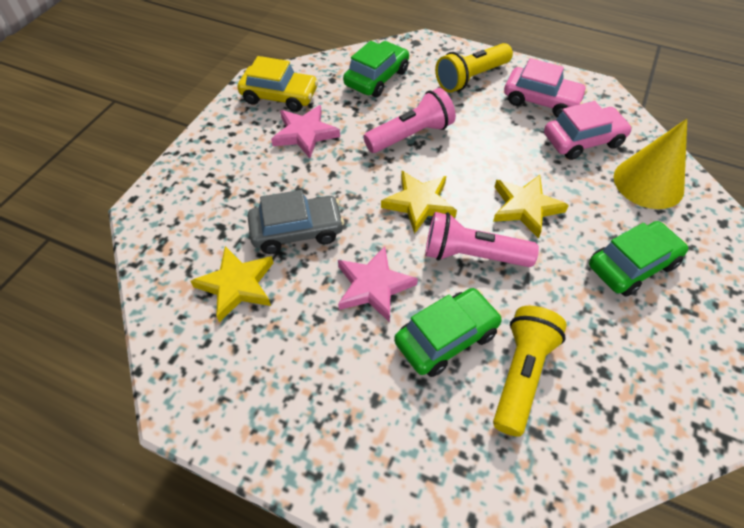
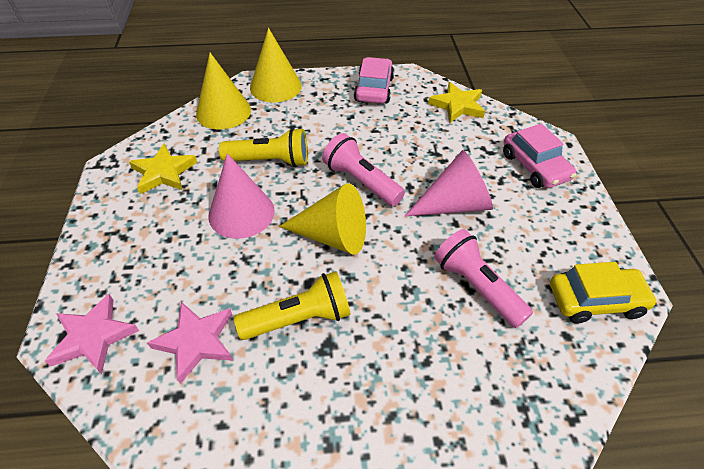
green car: [343,41,409,97] [394,288,502,377] [589,221,688,297] = 3 -> none = 0
grey car: [247,190,344,254] = 1 -> none = 0
pink cone: none = 0 -> [208,153,275,239] [405,150,493,216] = 2
yellow cone: [614,119,687,209] = 1 -> [196,53,251,130] [250,28,302,102] [279,183,366,254] = 3
yellow star: [191,246,273,322] [381,171,457,234] [493,175,569,239] = 3 -> [129,143,197,194] [428,82,485,123] = 2

